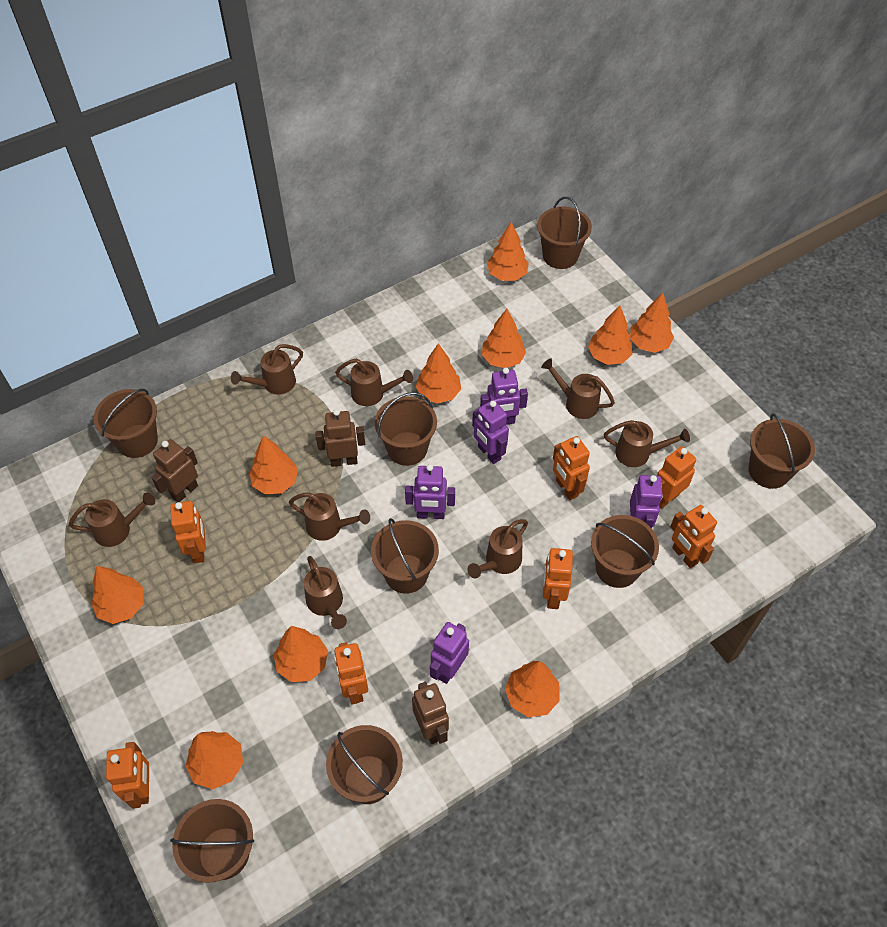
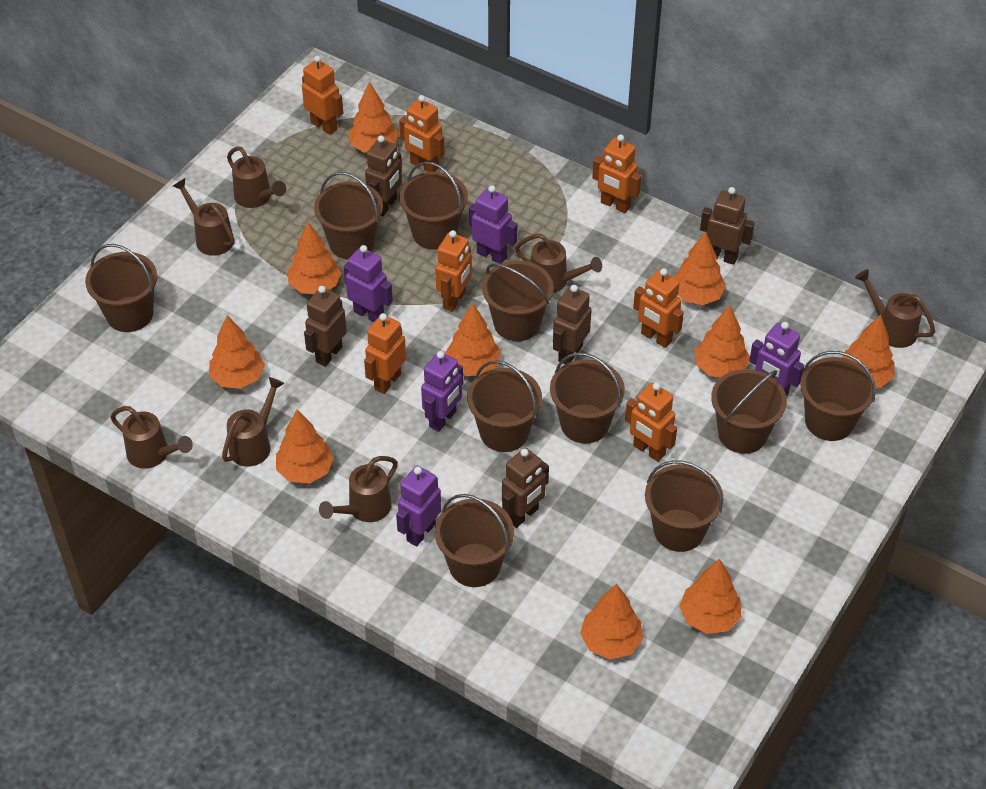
brown bucket: [94,389,158,458] [170,799,254,883] [326,725,403,804] [371,518,439,594] [375,392,437,466] [537,197,592,269] [591,515,659,588] [749,414,815,489] = 8 -> [85,244,157,332] [314,172,383,259] [399,162,468,250] [435,494,514,587] [467,360,542,452] [482,260,554,341] [550,352,625,443] [645,460,724,552] [711,369,787,454] [800,351,876,441] = 10
brown robot: [151,439,198,502] [315,409,365,467] [412,682,449,744] = 3 -> [304,286,347,367] [365,135,402,216] [502,448,549,528] [553,285,591,364] [700,187,755,265] = 5
brown watering can: [69,492,155,547] [231,344,303,395] [289,493,370,541] [304,556,347,629] [335,359,413,406] [467,519,528,578] [541,358,615,419] [604,420,690,467] = 8 -> [110,406,193,469] [173,178,235,256] [222,377,285,467] [227,147,286,208] [319,456,398,522] [515,233,602,293] [855,269,935,348] = 7

